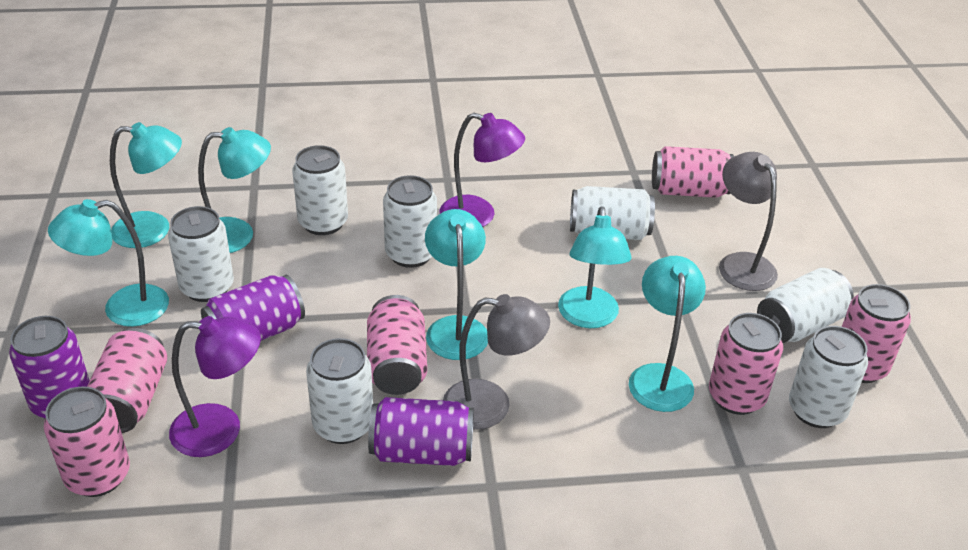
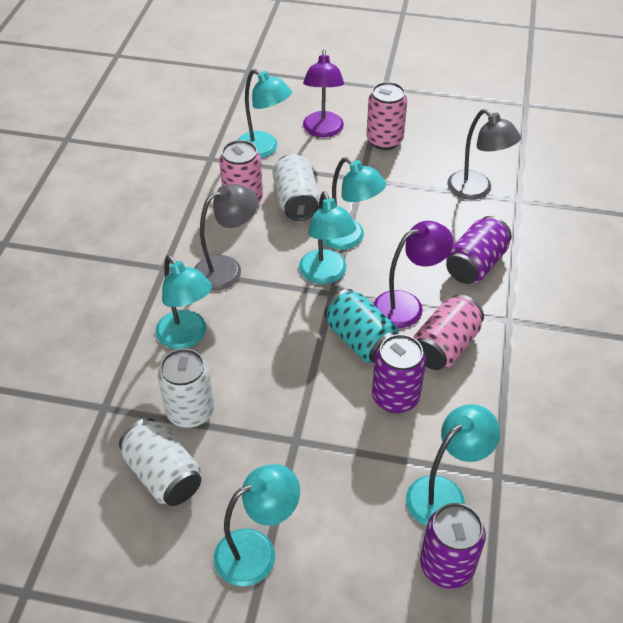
pink can: [44,386,130,497] [87,328,167,433] [367,295,427,395] [652,146,734,198] [709,313,783,415] [842,284,911,383] = 6 -> [219,140,263,203] [366,82,407,150] [413,294,484,370] = 3
turquoise can: none = 0 -> [324,289,399,363] = 1
white can: [168,206,234,302] [292,145,348,235] [306,338,373,444] [383,175,437,268] [570,186,655,240] [757,268,854,343] [789,326,868,428] = 7 -> [119,418,202,506] [158,348,214,428] [272,154,320,221] = 3

